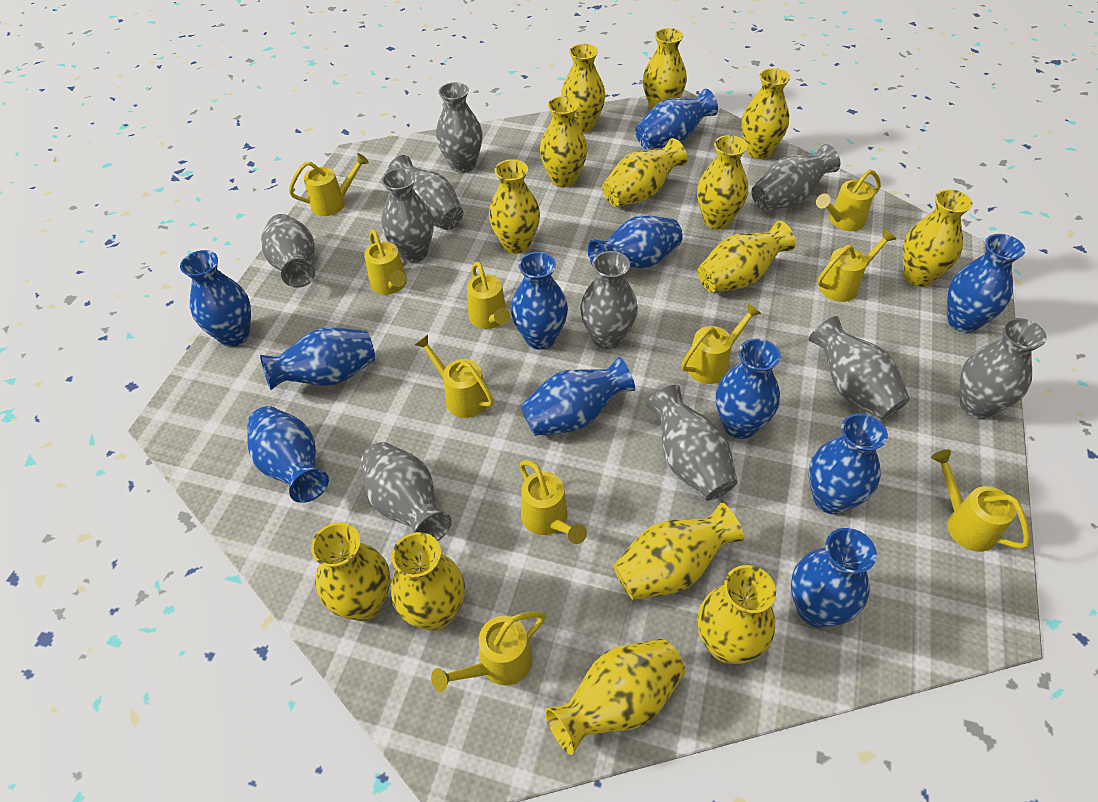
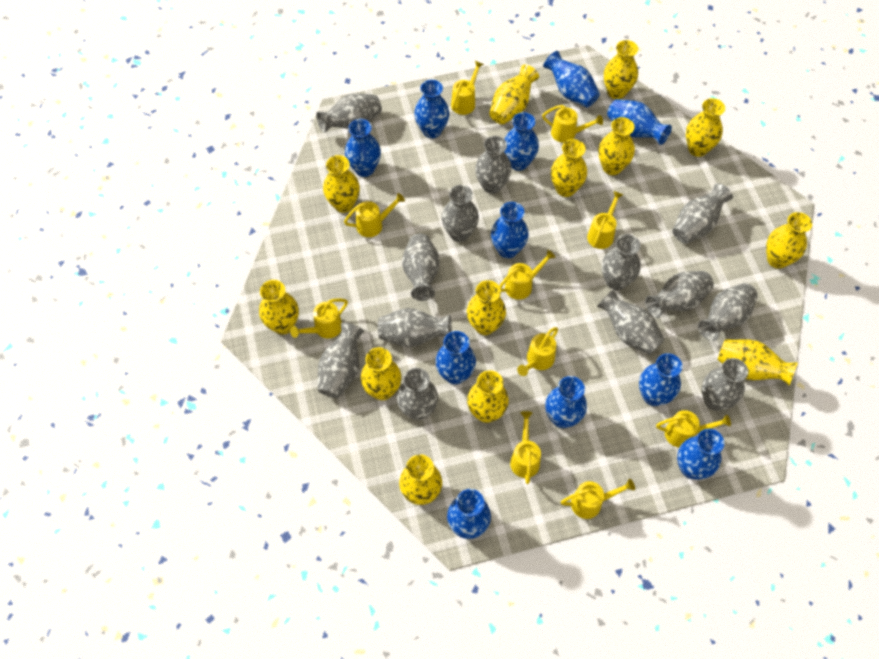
grey vase: [261,214,315,288] [361,442,452,541] [381,168,433,263] [387,155,463,230] [436,82,483,173] [580,251,638,349] [646,385,737,501] [752,144,840,211] [809,316,910,420] [960,318,1047,419] = 10 -> [316,93,382,133] [318,322,364,398] [378,308,452,347] [397,368,438,420] [402,233,440,301] [441,185,479,242] [475,136,512,194] [597,290,665,355] [602,234,641,290] [645,271,714,318] [672,183,733,244] [698,283,758,341] [702,358,748,411] = 13
yellow vase: [311,522,390,621] [391,532,465,631] [489,159,540,254] [540,96,588,188] [545,639,685,755] [561,44,606,132] [602,138,688,207] [613,503,744,600] [643,28,687,110] [697,135,748,229] [698,221,796,293] [698,565,776,664] [742,68,790,159] [903,189,973,287] = 14 -> [259,280,299,335] [323,155,360,213] [361,347,401,400] [399,454,442,505] [467,280,506,335] [467,370,509,423] [489,64,539,125] [551,139,587,197] [598,117,635,175] [604,40,638,99] [686,98,725,157] [718,339,798,386] [766,212,812,269] = 13

